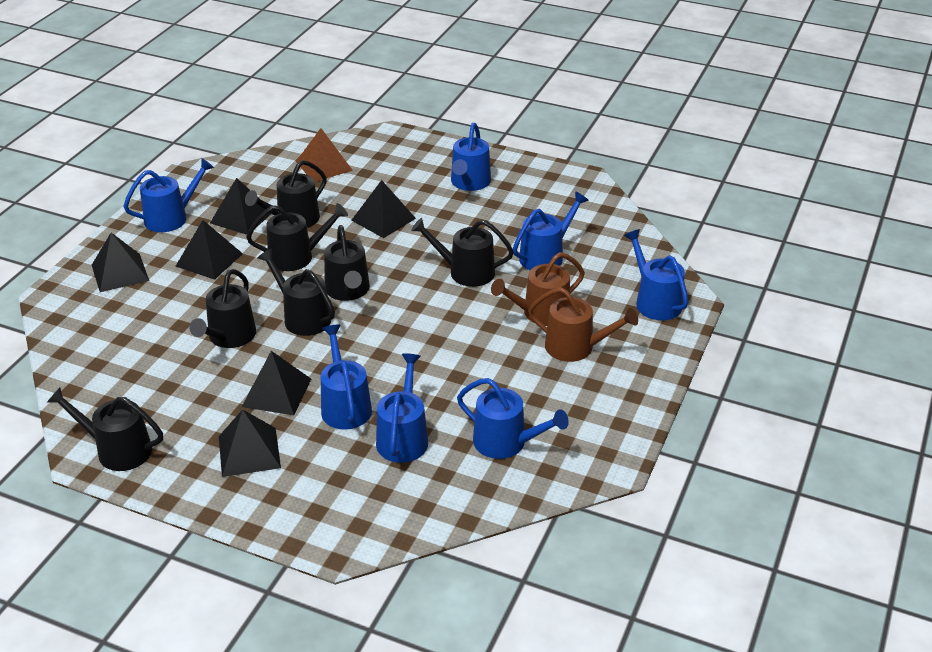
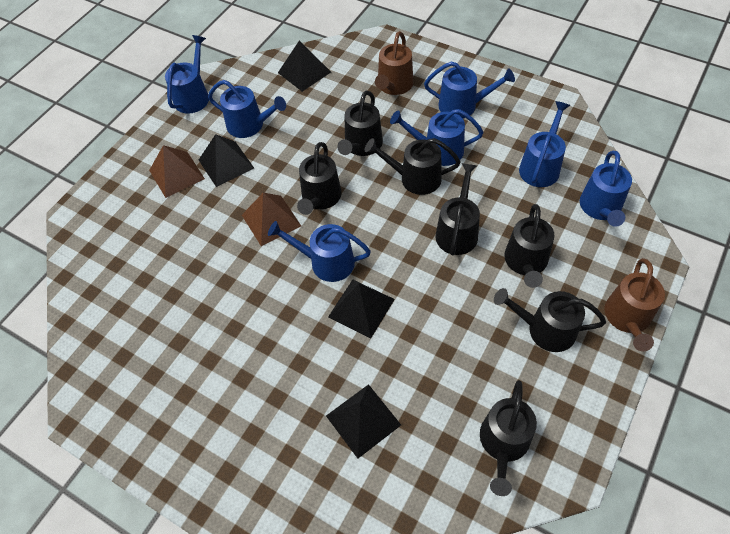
black pyramid: [92,233,149,292] [176,220,243,280] [210,178,271,235] [219,409,281,477] [242,351,311,415] [351,180,416,238] = 6 -> [199,134,254,187] [278,41,331,92] [326,384,401,458] [328,279,395,338] = 4
brown pyramid: [296,128,353,182] = 1 -> [149,145,205,198] [242,192,301,246] = 2

